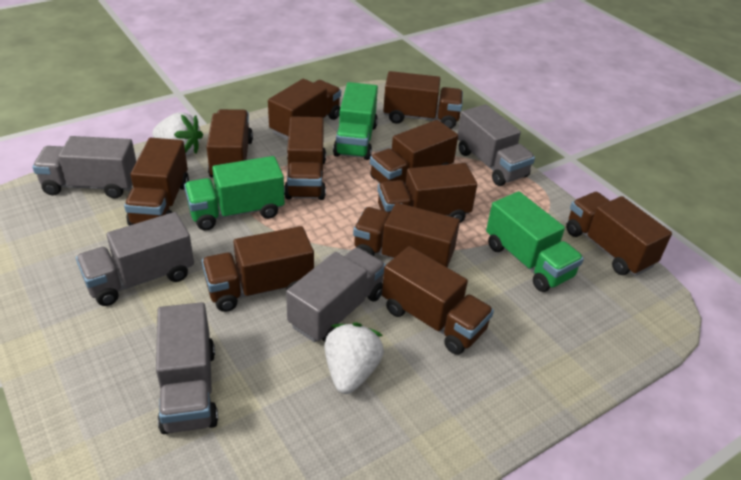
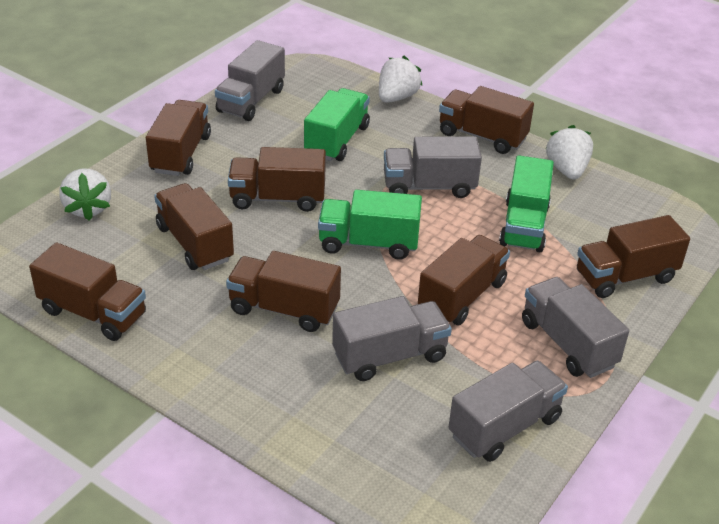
brown truck: [124,138,189,226] [202,226,314,312] [206,109,253,177] [268,79,341,140] [284,116,326,200] [353,203,460,268] [370,120,458,183] [377,163,477,223] [382,246,494,355] [383,71,463,129] [566,192,672,276] = 11 -> [29,242,146,341] [146,100,211,176] [154,183,234,270] [226,251,341,332] [228,147,326,212] [418,235,510,325] [439,86,534,154] [577,215,690,298] = 8
white strawberry: [152,112,203,156] [325,323,384,394] = 2 -> [59,168,111,221] [379,56,423,103] [546,125,593,180] = 3

